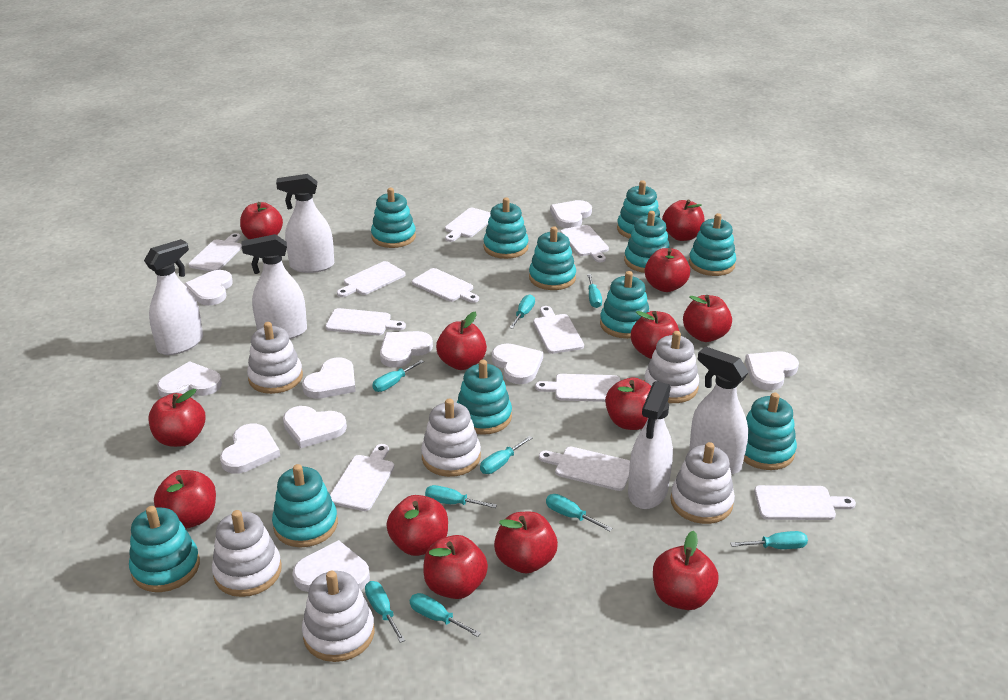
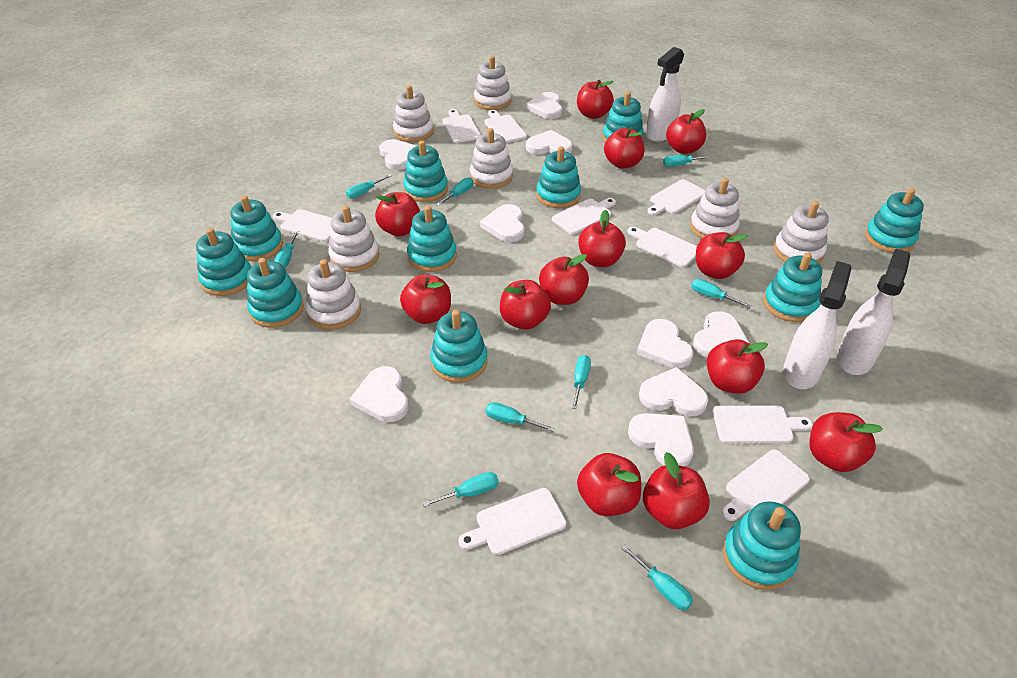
white cutting board: [188,233,242,271] [325,308,406,335] [330,444,394,511] [337,261,405,297] [412,268,479,303] [445,208,491,242] [533,306,584,354] [535,374,620,402] [539,447,630,491] [560,225,609,262] [754,485,856,520] = 11 -> [273,209,332,242] [443,109,481,143] [458,488,566,555] [485,110,527,143] [552,198,616,234] [627,227,697,267] [647,179,705,215] [713,406,813,443] [722,450,810,521] = 9
white heart: [157,361,222,397] [184,270,233,305] [220,423,280,474] [283,406,347,448] [293,540,370,592] [302,357,356,399] [380,331,433,368] [492,343,543,384] [550,200,592,228] [745,351,799,390] = 10 -> [350,366,409,422] [379,139,416,170] [480,204,525,242] [526,92,562,119] [526,130,573,155] [628,413,694,467] [637,319,694,368] [639,367,709,416] [693,311,750,357] = 9
white spray bottle: [144,239,203,355] [242,234,307,339] [276,174,334,273] [628,381,673,509] [689,346,749,474] = 5 -> [646,47,684,142] [783,261,852,389] [837,249,910,375] = 3
white stacking toy: [212,510,282,597] [247,322,303,394] [302,571,375,662] [421,399,481,477] [644,331,699,403] [670,442,735,524] = 6 -> [306,259,361,329] [328,206,379,272] [393,85,434,142] [470,128,513,189] [474,56,512,110] [690,178,740,239] [774,201,829,263] = 7

